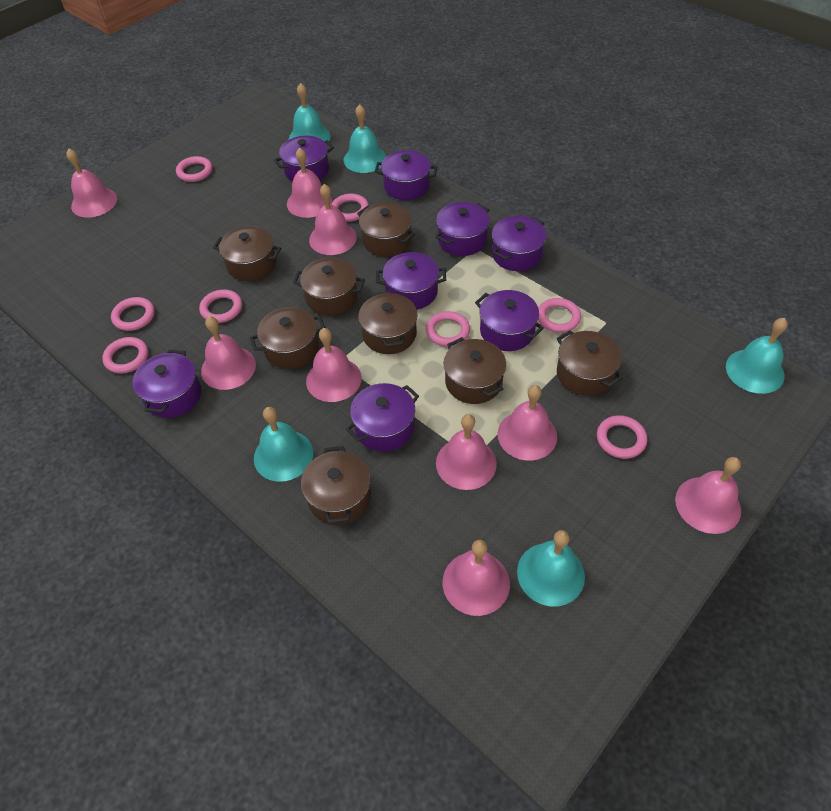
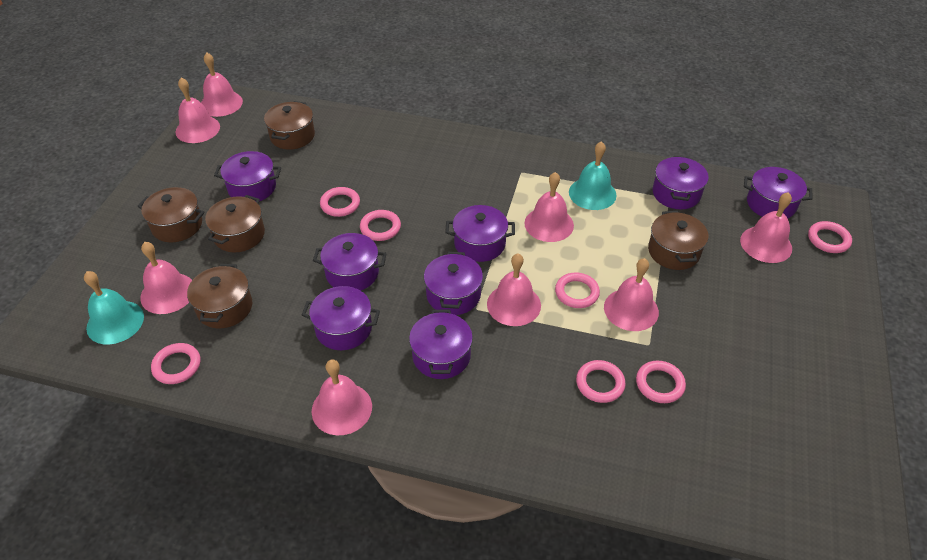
brown pot: [213,226,281,281] [250,307,326,369] [293,258,365,316] [301,446,371,525] [357,203,415,257] [358,291,418,354] [444,337,506,404] [557,330,623,396] = 8 -> [138,187,204,242] [187,264,252,328] [205,195,265,252] [264,101,315,150] [648,211,708,270] = 5
pink bell: [66,148,117,218] [201,316,256,390] [287,148,332,218] [306,328,362,402] [309,184,357,255] [436,414,497,490] [443,540,510,616] [498,385,557,461] [675,457,741,534] = 9 -> [140,242,192,314] [176,78,220,143] [201,52,243,117] [312,360,372,435] [487,254,541,326] [525,172,574,242] [604,258,659,331] [740,192,792,263] = 8
pink ring: [102,337,148,373] [111,297,155,331] [176,156,212,182] [199,290,242,323] [331,194,369,222] [426,311,470,347] [538,298,581,333] [597,415,647,459] = 8 -> [151,343,200,384] [320,187,360,217] [360,210,401,241] [555,273,600,308] [576,360,626,403] [636,361,686,403] [808,221,852,253] = 7
turquoise bell: [254,407,313,482] [289,83,331,144] [343,104,386,173] [517,530,585,606] [726,318,788,394] = 5 -> [84,271,144,345] [569,141,616,210] = 2

